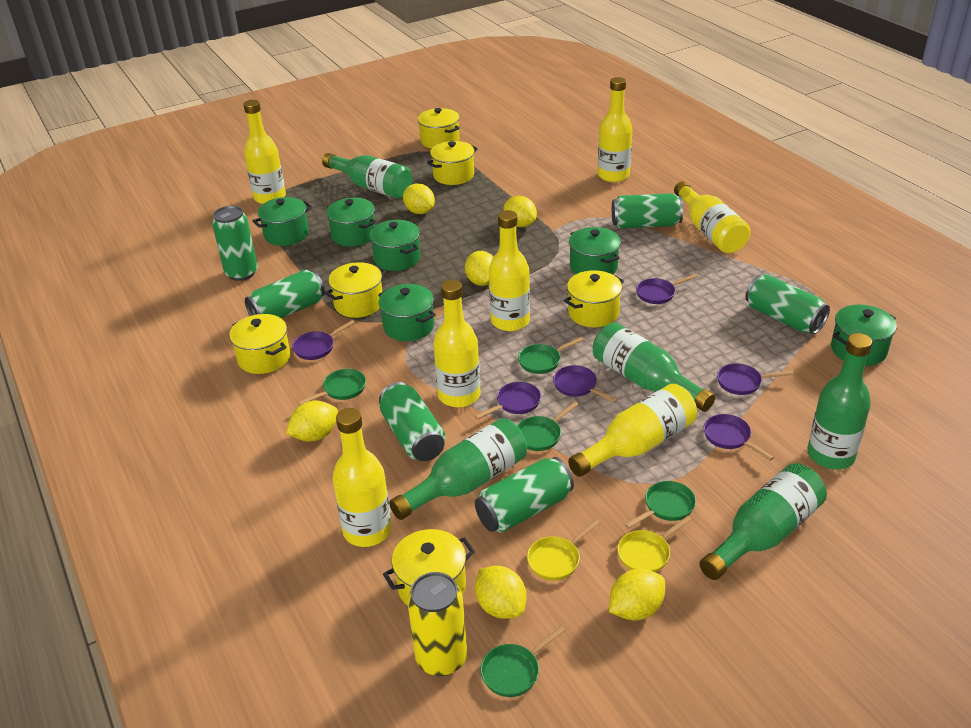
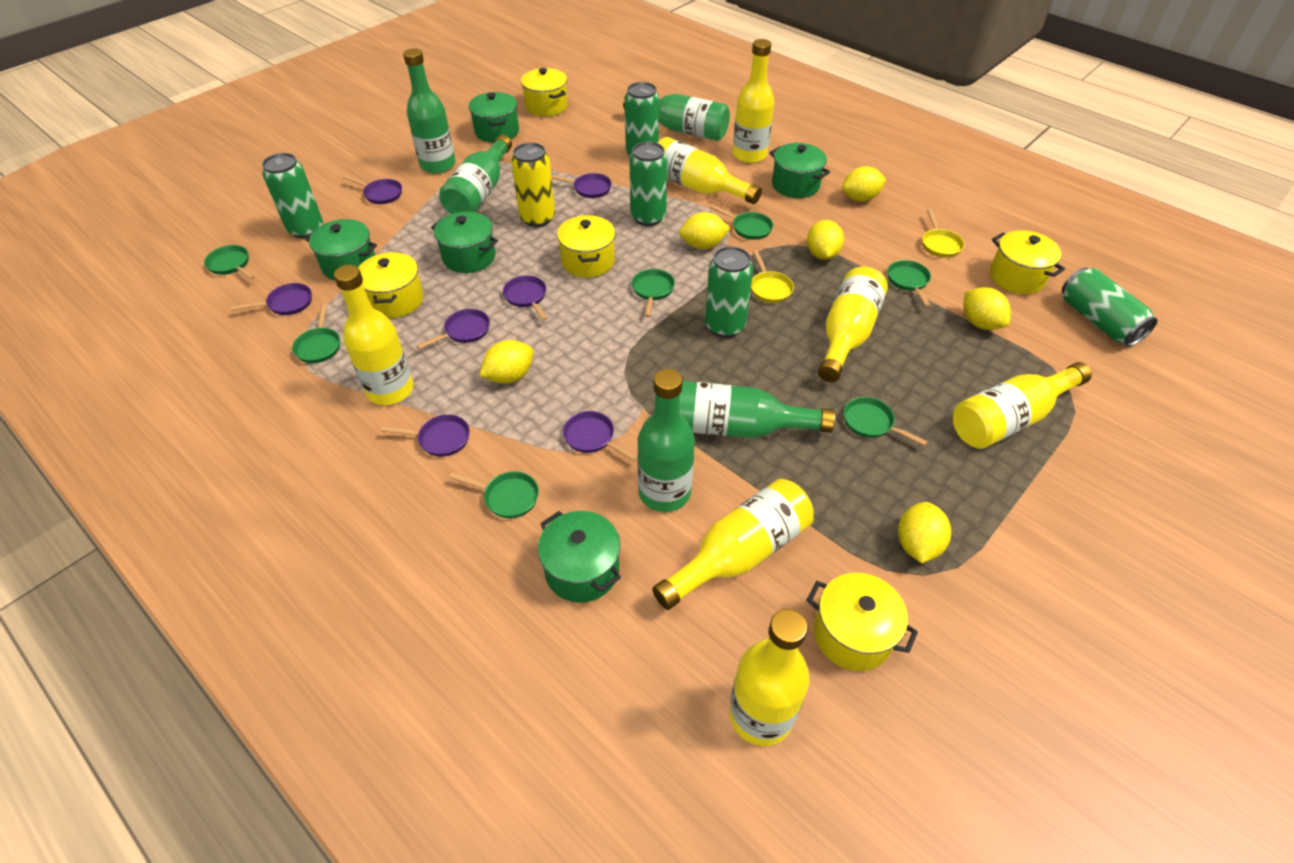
green can: [212,206,258,281] [245,269,325,319] [379,382,446,461] [475,457,574,533] [612,193,683,228] [745,274,830,334] = 6 -> [262,153,323,238] [625,82,659,156] [629,142,667,226] [705,246,753,338] [1062,268,1158,347] = 5
green pan: [298,369,366,405] [481,626,565,697] [517,401,579,451] [518,337,584,374] [625,481,696,529] = 5 -> [204,245,255,280] [292,303,340,363] [449,471,539,518] [632,269,675,317] [710,205,773,240] [844,397,928,446] [887,260,931,307] = 7
green pot: [253,197,312,246] [326,198,376,246] [369,220,420,271] [378,284,436,341] [569,227,621,274] [831,305,897,366] = 6 -> [305,219,377,281] [431,211,498,273] [469,92,519,143] [538,511,621,603] [770,143,830,198] = 5
purple pan: [292,320,355,360] [475,382,541,419] [553,365,617,403] [636,274,698,304] [704,414,774,460] [717,363,794,395] = 6 -> [231,283,312,315] [343,175,402,204] [381,414,470,457] [417,309,490,350] [503,275,548,321] [551,173,612,198] [563,411,637,461] = 7
yellow pot: [229,314,290,374] [325,262,386,318] [383,529,475,606] [418,108,460,149] [427,141,478,185] [564,270,624,327] = 6 -> [358,252,424,318] [521,68,568,116] [557,215,615,278] [807,573,918,671] [990,230,1065,294] = 5

